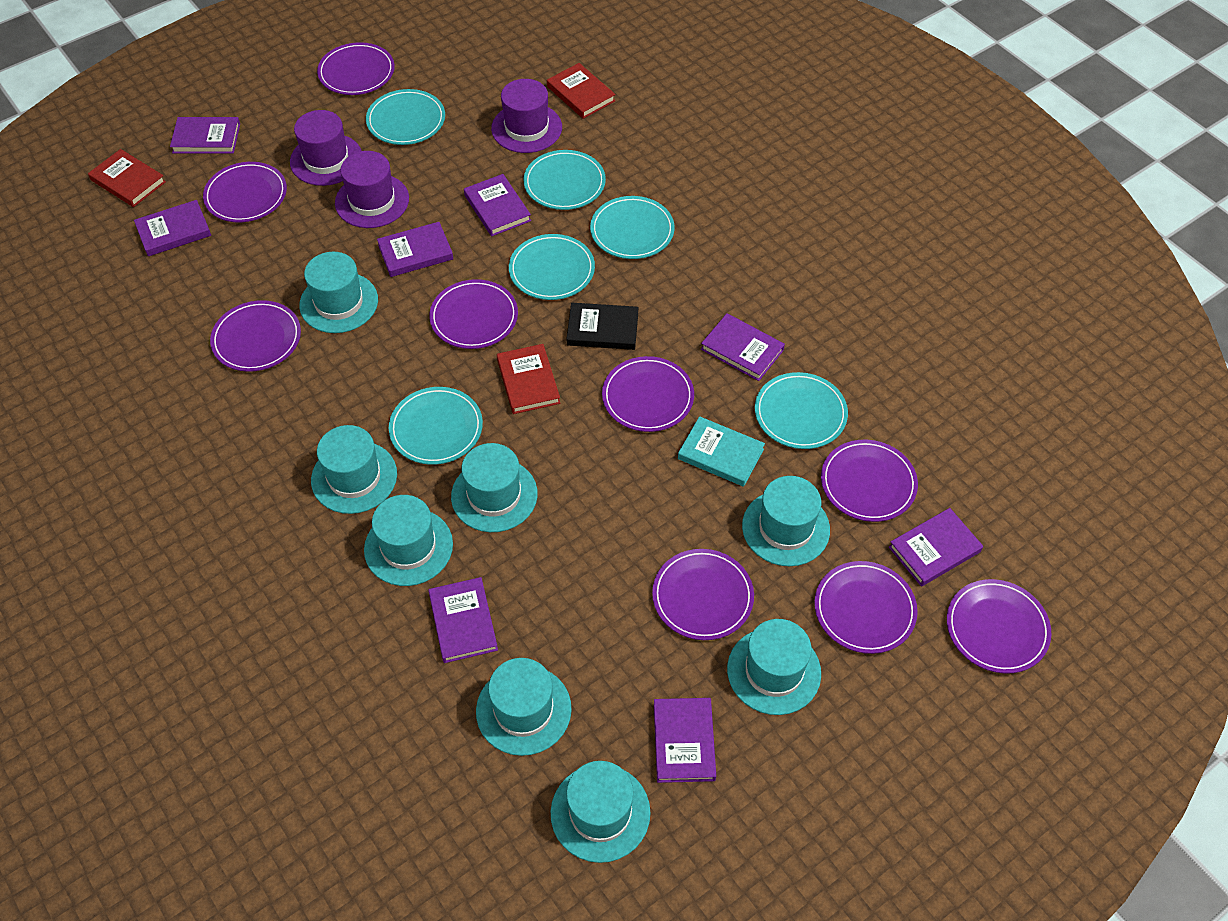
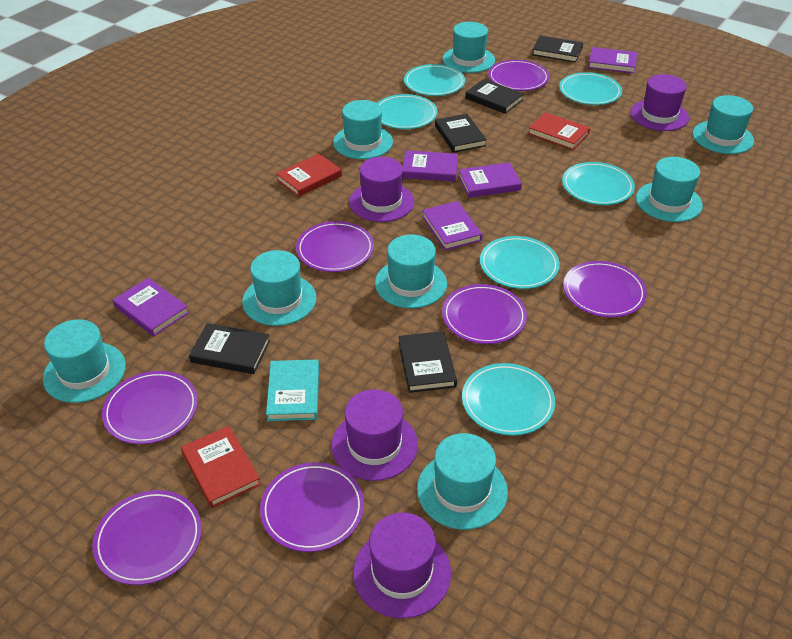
black book: [567,303,639,350] = 1 -> [189,323,270,374] [398,331,457,393] [435,114,487,153] [465,79,524,114] [532,35,583,63] = 5
purple book: [134,200,211,256] [170,117,240,154] [377,222,453,277] [428,577,498,663] [464,174,531,236] [654,698,716,783] [701,313,785,381] [889,508,983,587] = 8 -> [113,278,189,337] [403,150,458,182] [422,201,482,251] [458,162,522,198] [588,47,637,73] = 5
purple hat: [290,110,361,186] [335,151,409,228] [491,79,562,153] = 3 -> [331,389,418,481] [349,157,414,222] [353,513,451,619] [630,74,689,131] = 4
purple plate: [203,162,287,222] [210,300,301,372] [317,42,395,95] [429,279,518,349] [602,356,694,432] [652,549,754,640] [814,561,918,654] [821,440,918,522] [947,579,1051,673] = 9 -> [92,490,202,585] [102,371,198,444] [260,462,364,552] [296,221,374,272] [442,284,527,344] [488,60,549,91] [563,261,647,317] = 7

